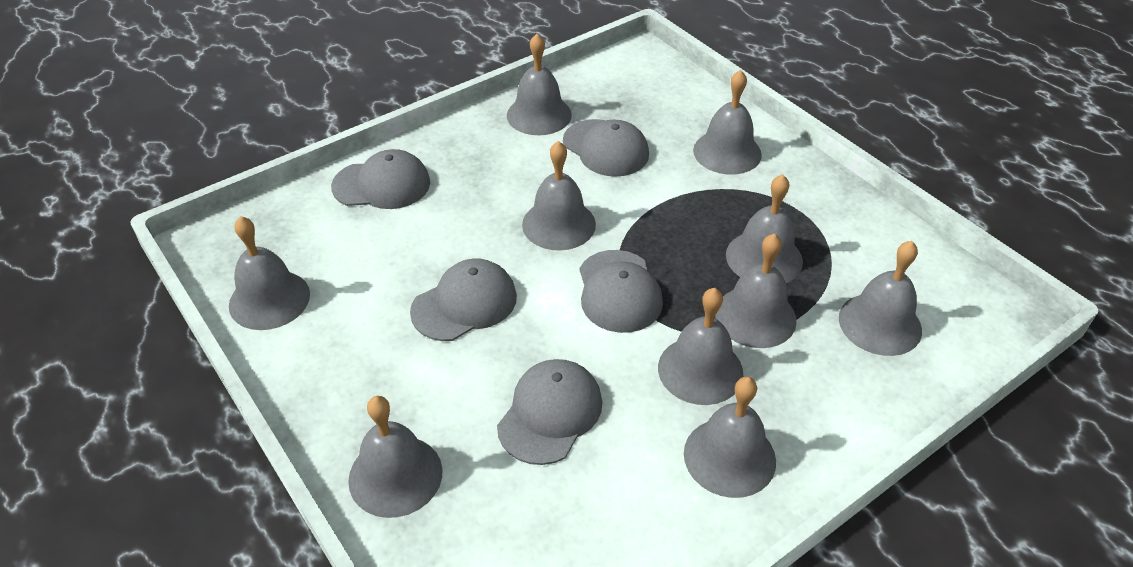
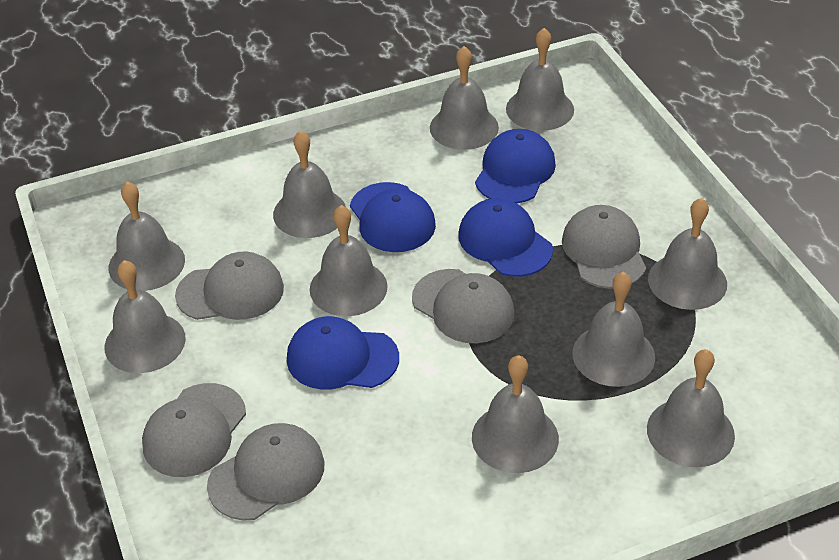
blue cap: none = 0 -> [287,316,399,389] [350,182,436,252] [458,198,553,277] [475,129,556,204] = 4

